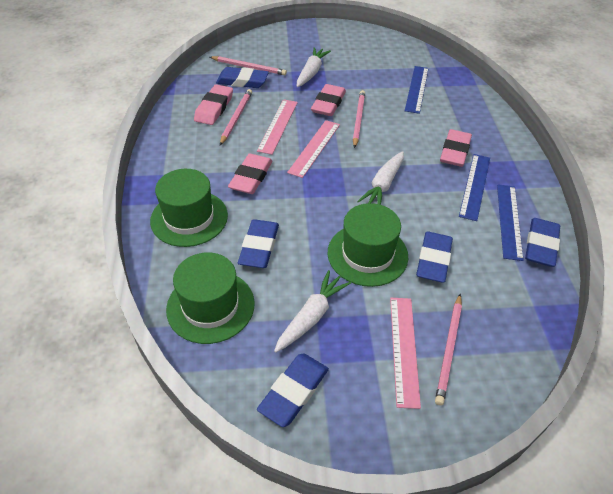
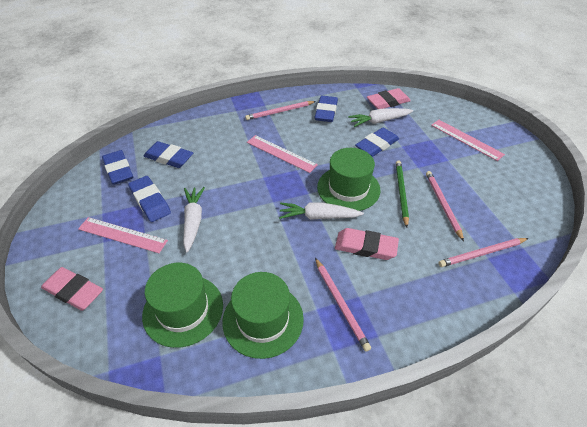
blue ruler: [405,66,429,114] [459,154,490,221] [497,184,524,261] = 3 -> none = 0
green pencil: none = 0 -> [396,160,409,227] = 1
pink eraser: [194,84,233,125] [228,153,273,194] [311,84,346,116] [440,129,472,167] = 4 -> [41,267,103,311] [335,228,399,260] [367,88,411,109] = 3

